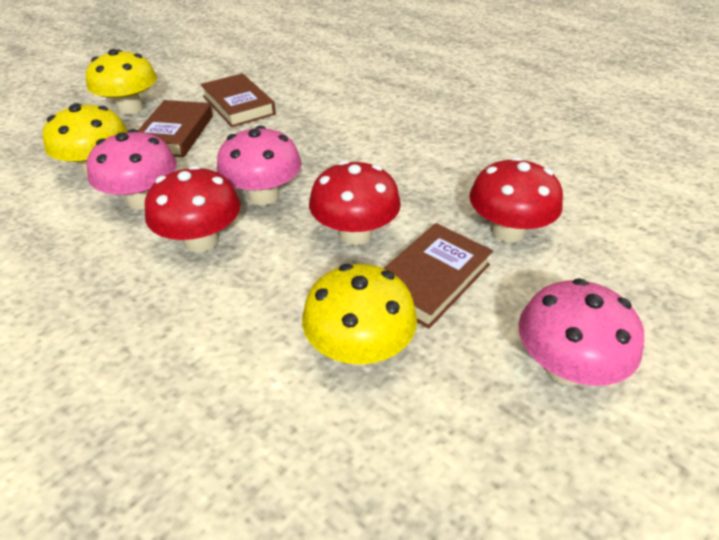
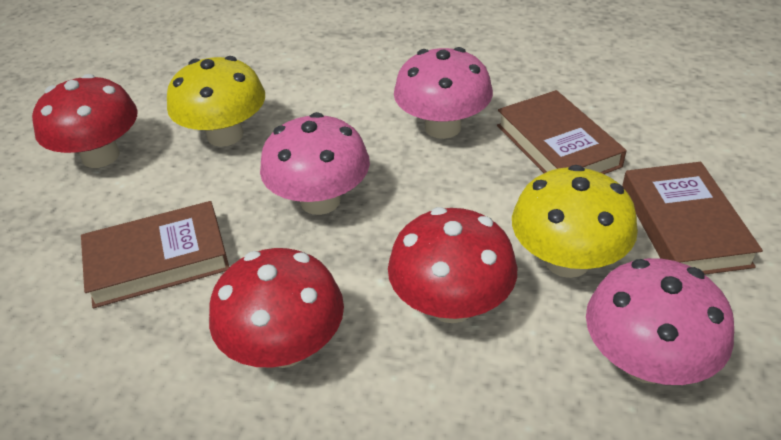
yellow mushroom: [42,103,128,177] [86,49,157,115] [302,264,417,366] = 3 -> [167,56,265,147] [512,165,638,278] = 2

